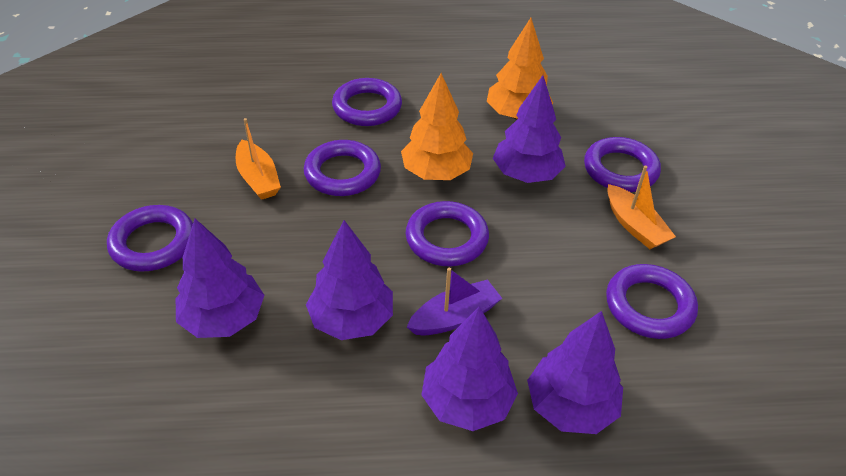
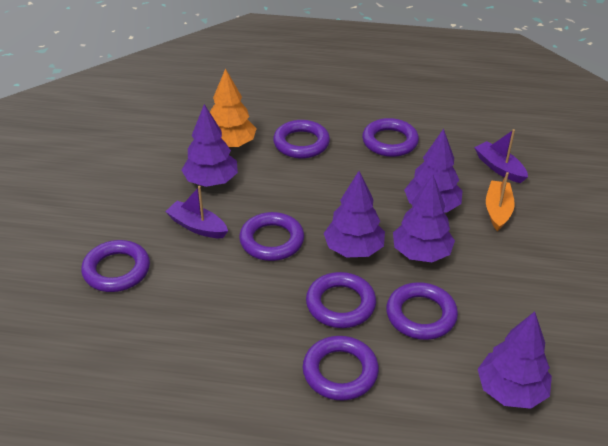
orange boat: [236,118,281,200] [607,166,676,249] = 2 -> [486,172,515,231] = 1
orange tree: [401,73,473,180] [487,18,553,119] = 2 -> [210,68,257,148] = 1
purple boat: [407,268,502,335] = 1 -> [165,186,228,238] [474,129,528,183] = 2
purple ring: [107,205,193,272] [304,140,381,196] [332,78,402,126] [406,201,489,266] [584,137,661,192] [606,264,698,339] = 6 -> [81,240,150,292] [239,212,304,261] [273,120,330,159] [303,336,379,400] [306,272,376,328] [362,118,419,157] [386,282,458,340] = 7

